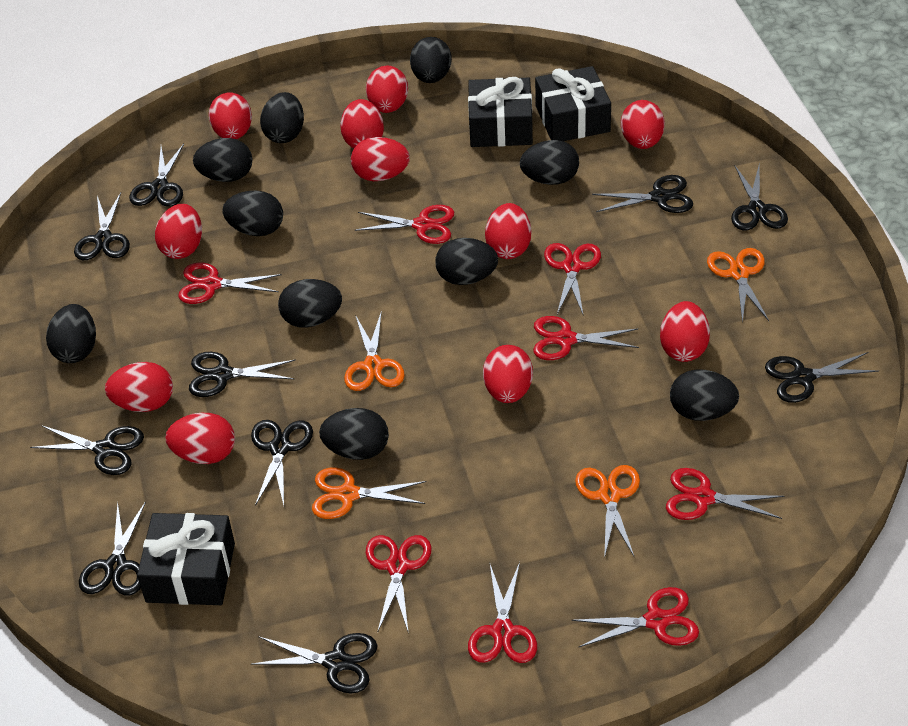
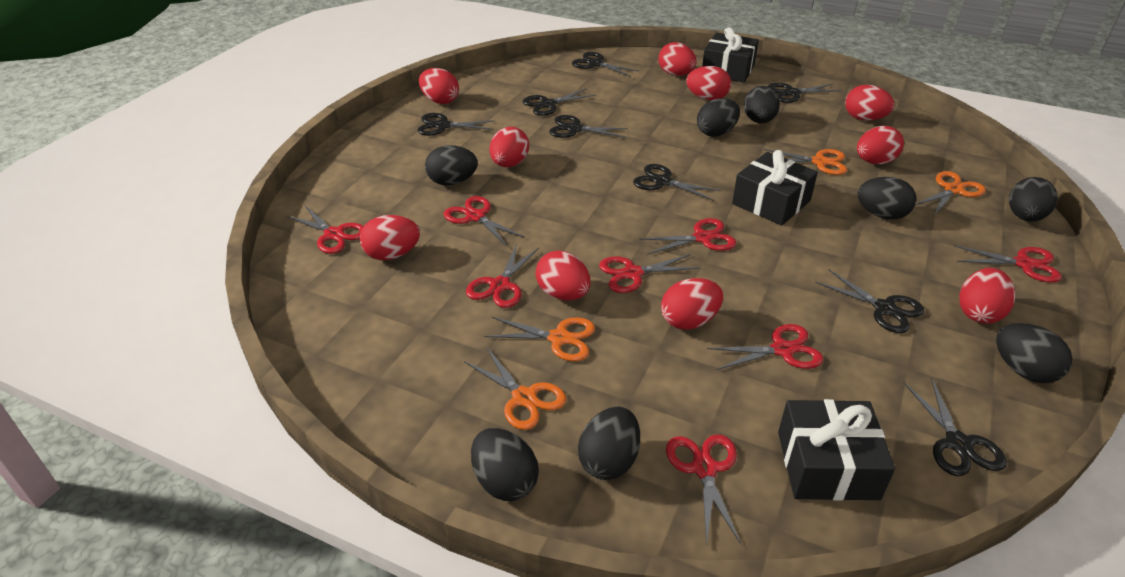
black egg: [46,304,96,363] [193,138,253,182] [223,190,283,236] [260,92,304,143] [278,279,342,328] [319,408,389,460] [410,37,452,83] [435,238,498,285] [520,140,579,185] [670,369,739,421] = 10 -> [425,145,478,185] [471,428,539,501] [578,406,640,480] [697,98,740,137] [744,86,780,123] [857,177,916,220] [996,323,1073,383] [1009,177,1057,222] = 8
black scissors: [30,425,144,475] [74,193,130,260] [79,501,146,595] [129,144,184,207] [189,352,296,397] [251,420,313,506] [251,633,378,694] [592,175,693,213] [731,166,788,230] [765,352,879,403] = 10 -> [417,113,495,136] [523,88,596,116] [549,115,628,138] [572,52,639,77] [633,164,722,201] [767,83,841,103] [815,269,924,333] [904,378,1007,476] = 8
red egg: [105,362,173,412] [155,204,202,259] [165,413,235,464] [209,92,252,139] [340,99,384,148] [351,137,410,181] [366,66,408,113] [483,345,533,403] [485,203,531,259] [621,100,665,149] [660,301,710,362] = 11 -> [360,215,420,260] [419,68,459,104] [490,127,529,167] [535,251,591,300] [659,42,696,76] [661,278,723,330] [686,66,731,101] [845,85,895,121] [857,126,904,164] [959,268,1015,324] = 10

